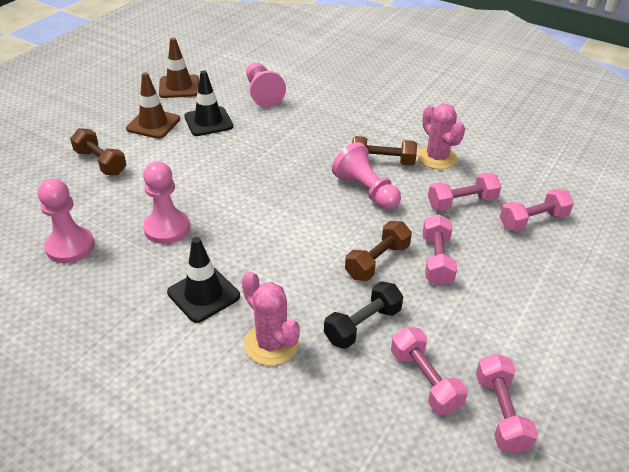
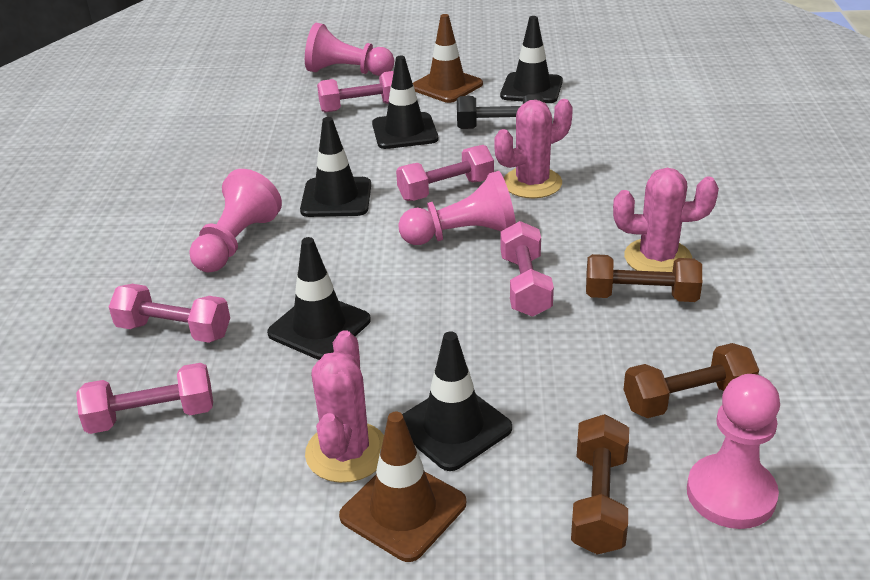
black traffic cone: [167,237,240,323] [184,70,233,136] = 2 -> [267,237,371,360] [300,117,371,217] [372,56,438,149] [402,331,512,471] [500,16,563,103] = 5
pink cactus: [242,271,300,366] [417,104,465,170] = 2 -> [305,330,384,483] [494,99,573,198] [613,168,719,272] = 3

